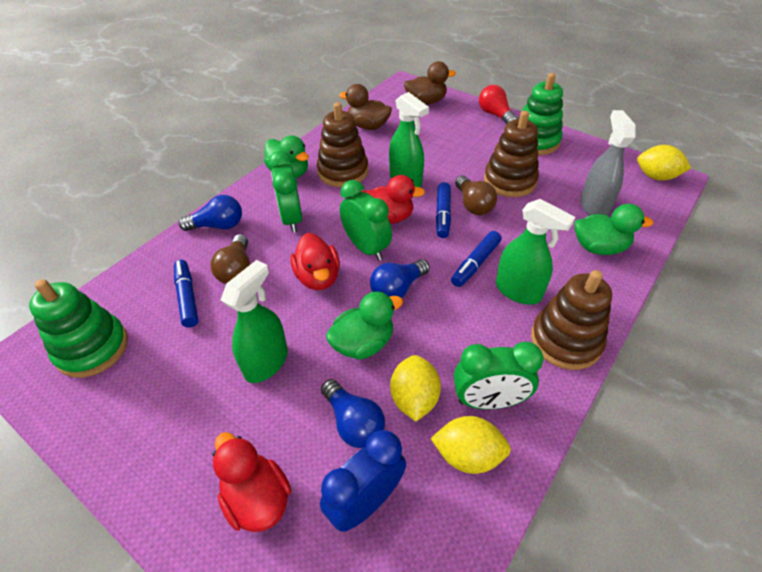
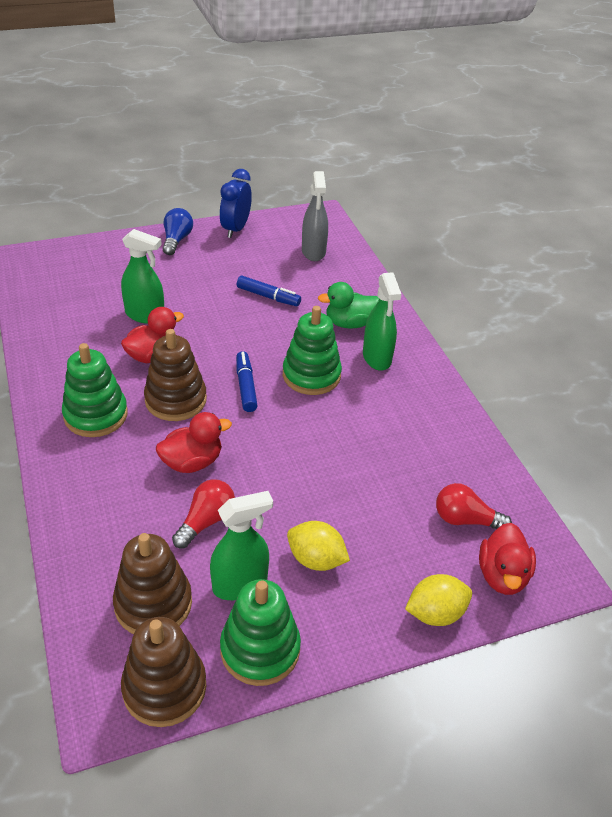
blue light bulb: [179,195,242,231] [321,379,385,448] [370,259,430,298] = 3 -> [163,208,193,255] = 1
blue marker: [174,260,198,327] [436,182,451,238] [451,231,501,287] = 3 -> [236,275,301,306] [236,351,258,412] = 2
brown duck: [339,84,392,130] [404,61,456,105] = 2 -> none = 0
brown light bulb: [210,234,250,284] [455,176,497,215] = 2 -> none = 0
green clock: [269,151,302,233] [340,180,392,261] [454,342,544,409] = 3 -> none = 0
green duck: [264,135,309,178] [326,292,403,360] [574,204,653,255] = 3 -> [318,282,379,328] = 1
green stacking toy: [29,279,128,378] [518,73,563,155] = 2 -> [62,343,128,437] [220,579,301,686] [283,306,342,395] = 3
red light bulb: [479,85,518,124] = 1 -> [172,479,235,548] [436,483,512,529] = 2
yellow lemon: [390,355,441,422] [430,416,511,474] [637,145,691,181] = 3 -> [287,521,350,571] [405,574,472,626] = 2

